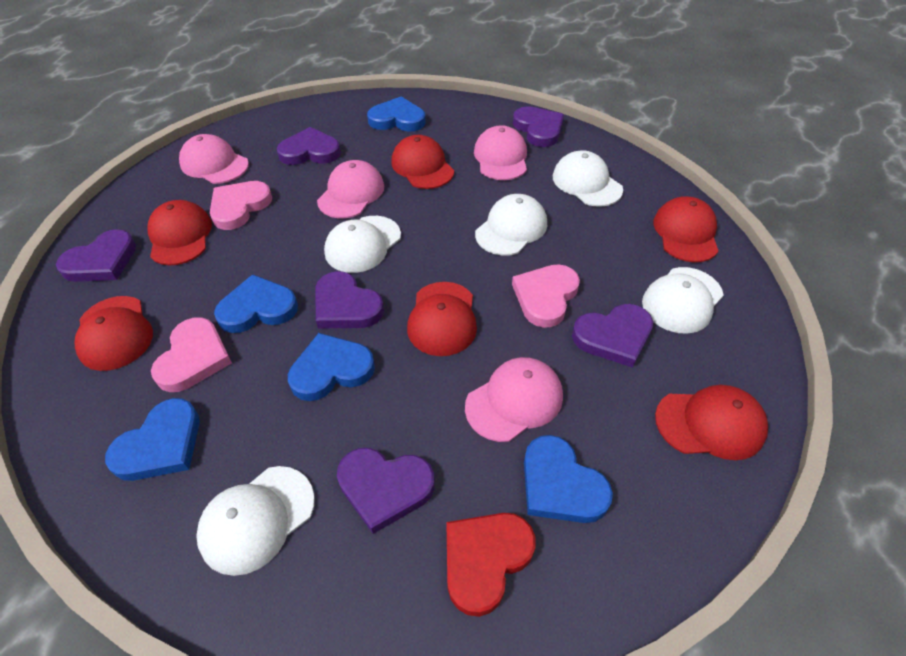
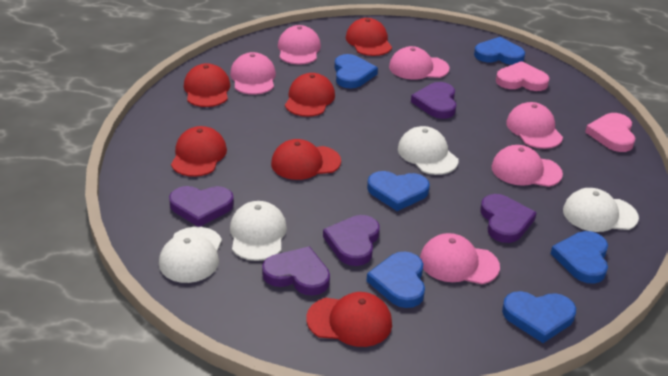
blue heart: [105,398,200,481] [214,274,298,333] [288,333,375,401] [367,97,426,132] [524,435,613,523] = 5 -> [334,54,378,88] [367,171,430,211] [367,252,425,308] [474,37,525,65] [502,291,576,343] [550,231,608,284] = 6
pink cap: [179,134,249,184] [317,160,384,218] [465,357,563,442] [474,125,527,180] = 4 -> [230,52,276,95] [278,25,321,65] [389,46,449,80] [420,233,500,284] [492,145,563,187] [506,102,563,149] = 6
pink heart: [151,317,232,392] [210,181,272,230] [512,264,580,328] = 3 -> [496,61,549,91] [585,113,635,152] = 2
purple heart: [56,229,136,282] [277,127,341,165] [315,271,384,329] [337,448,435,534] [513,106,564,147] [572,304,653,368] = 6 -> [169,186,234,227] [262,246,330,296] [323,215,380,266] [411,82,456,119] [480,194,537,243] = 5
red heart: [446,513,536,617] = 1 -> none = 0
white cap: [196,466,315,576] [324,216,401,273] [475,194,547,256] [553,150,623,207] [642,267,724,334] = 5 -> [159,227,222,283] [230,201,287,261] [398,126,458,175] [563,188,639,232] = 4

